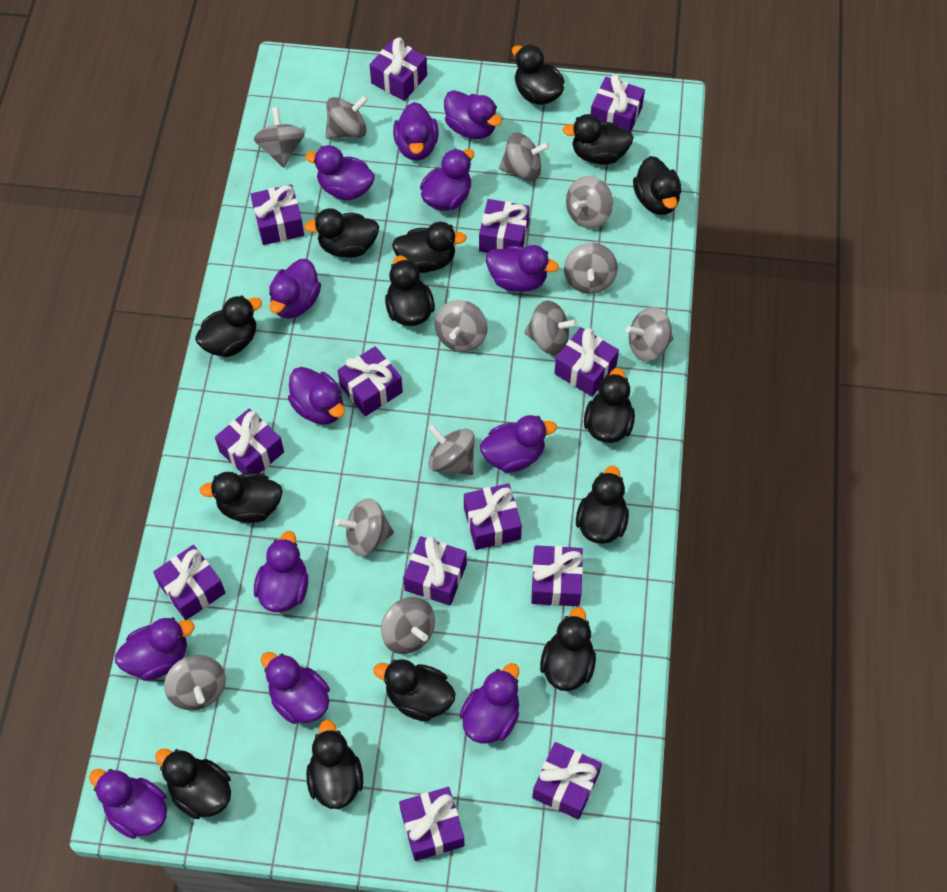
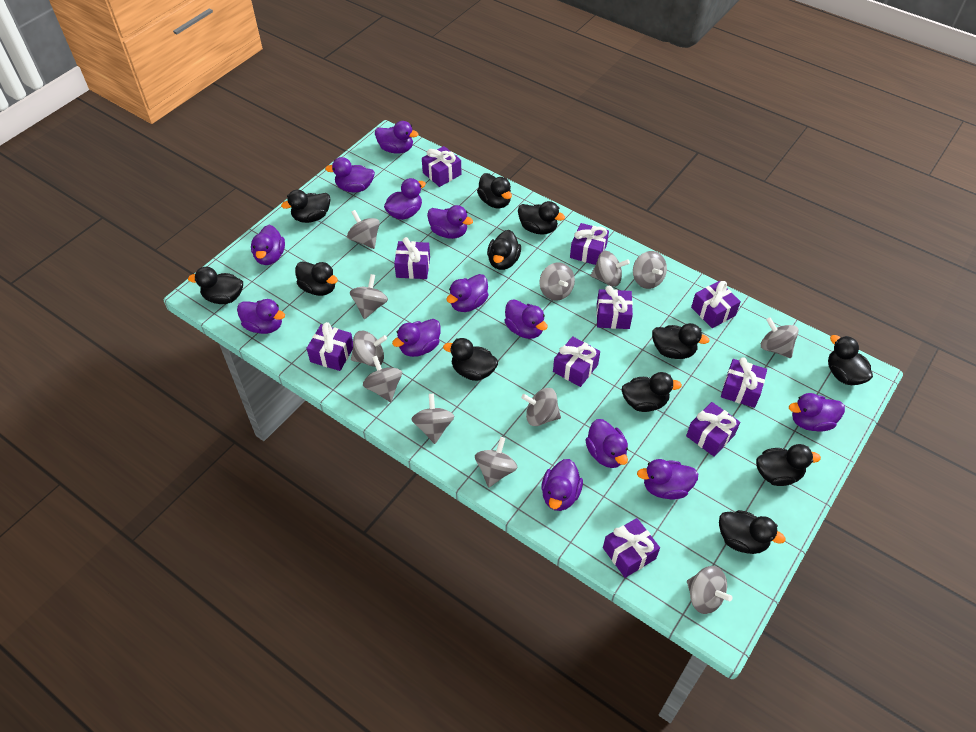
black duck: [155,749,231,819] [195,295,262,357] [200,472,283,523] [304,208,379,258] [306,720,363,809] [373,659,456,722] [385,255,435,326] [392,222,467,273] [512,44,564,105] [540,607,596,691] [562,114,634,165] [576,466,629,544] [584,368,635,443] [633,156,681,215] = 14 -> [188,267,243,304] [281,190,331,223] [295,261,338,296] [443,338,498,381] [477,173,512,208] [487,230,521,270] [518,201,565,235] [622,372,682,412] [652,323,710,359] [719,510,786,554] [756,444,821,486] [828,335,873,385] = 12
purple gift: [153,545,226,620] [215,408,284,474] [251,184,304,245] [338,346,403,416] [370,38,427,101] [399,787,464,861] [403,536,467,606] [464,483,522,550] [479,199,530,253] [531,546,583,606] [532,742,602,819] [554,327,619,397] [590,74,645,132] = 13 -> [306,322,353,371] [394,237,430,279] [422,146,462,187] [553,336,600,387] [570,223,609,265] [596,286,633,329] [603,518,660,578] [686,402,740,457] [691,281,741,328] [721,357,767,408] = 10

